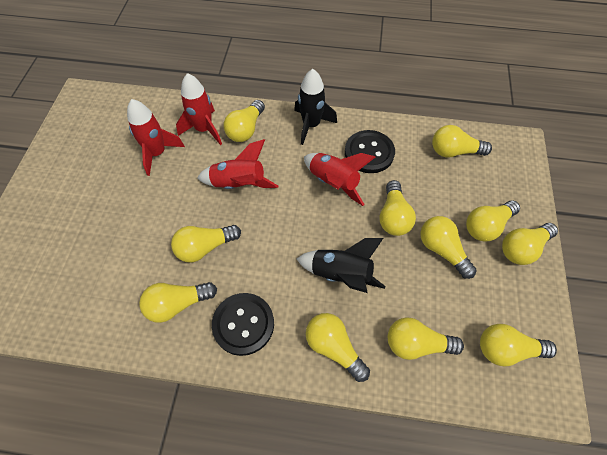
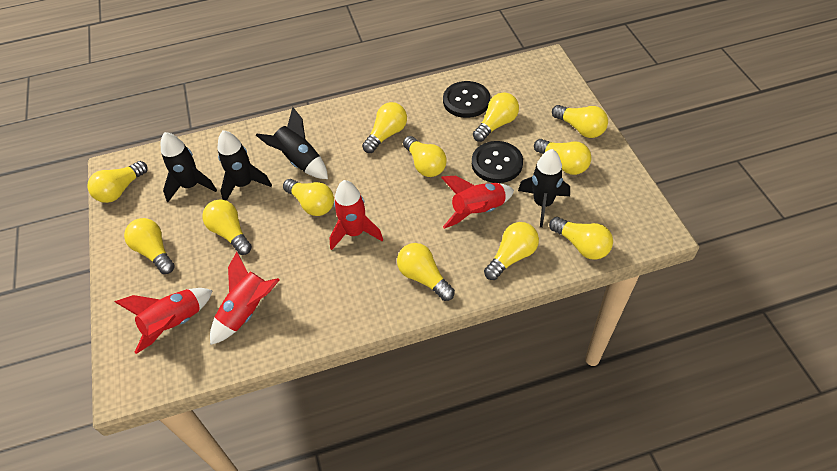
black rocket: [294,69,337,145] [297,238,385,293] = 2 -> [161,132,217,202] [218,130,272,201] [256,107,328,179] [518,149,570,228] = 4
yellow light bulb: [139,282,217,323] [171,225,241,263] [223,100,265,142] [306,313,370,382] [379,180,416,236] [388,317,464,360] [420,216,477,279] [432,125,492,158] [466,200,520,242] [480,324,557,366] [502,223,558,265] = 11 -> [87,161,148,203] [124,218,175,274] [202,200,252,255] [283,179,334,216] [362,102,407,153] [397,243,455,301] [403,136,447,177] [473,92,519,142] [484,222,539,280] [534,139,591,175] [549,217,613,260] [552,105,608,138] = 12

